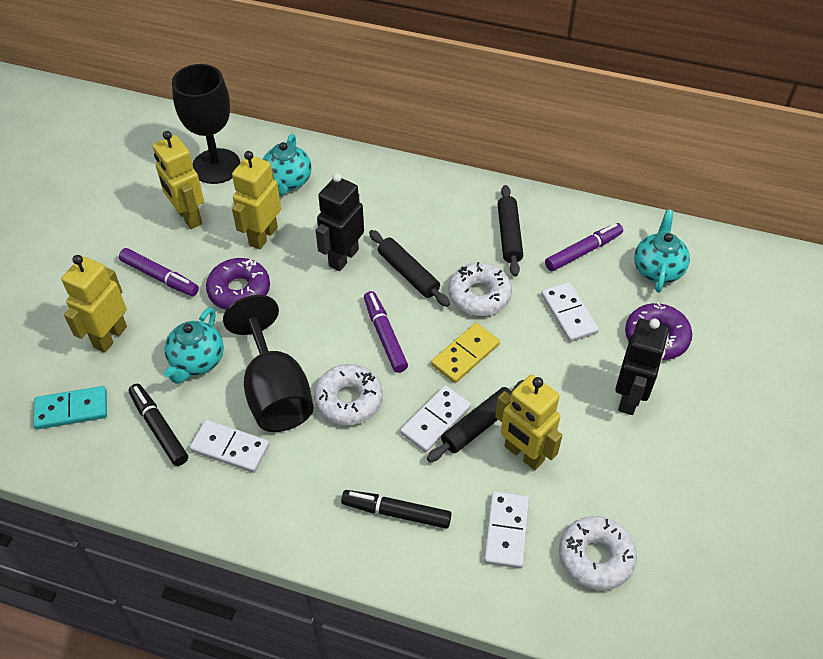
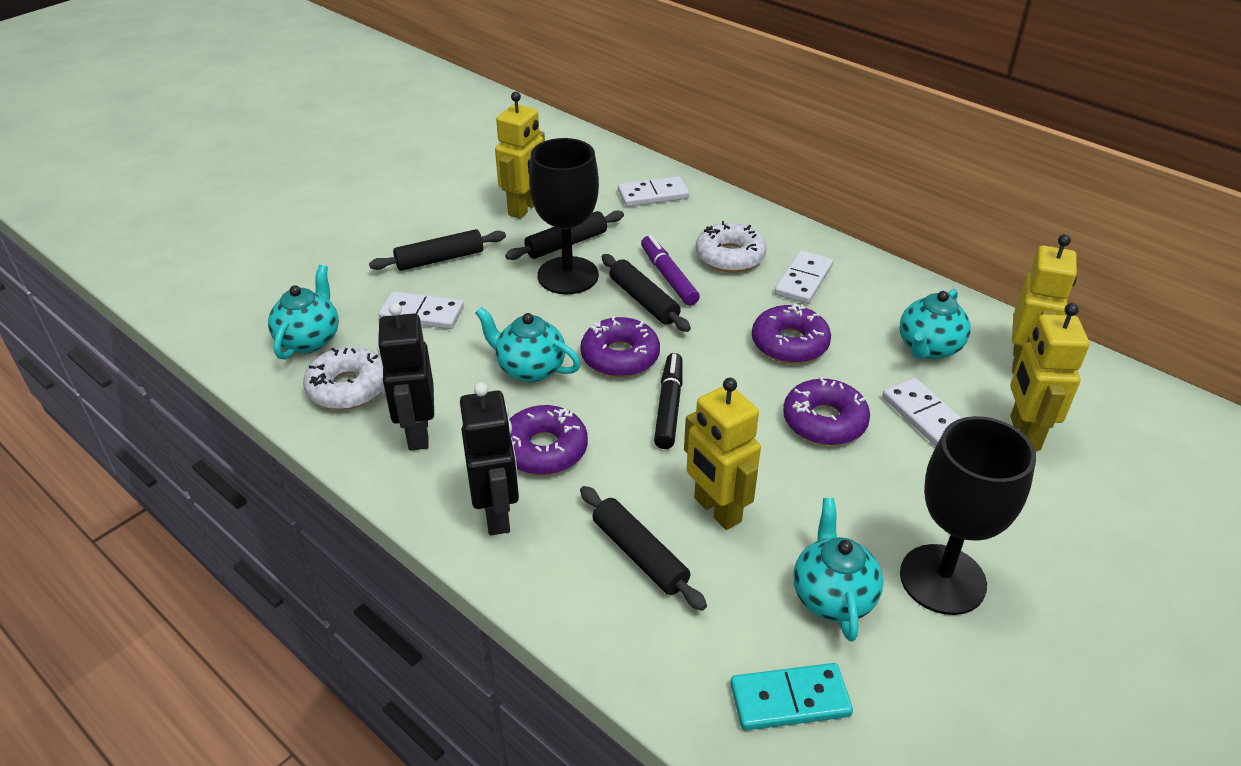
black marker: [129,383,188,466] [341,490,452,529] = 2 -> [654,353,683,449] = 1
black rolling pin: [369,230,450,307] [427,380,524,462] [497,185,523,276] = 3 -> [369,229,506,271] [505,210,624,260] [580,486,707,611] [602,254,691,332] = 4
purple donut: [206,258,270,310] [625,302,692,360] = 2 -> [509,405,588,475] [580,316,660,377] [752,304,831,363] [783,377,870,445] = 4
purple marker: [119,248,199,296] [364,291,408,373] [545,223,623,271] = 3 -> [641,235,700,306] = 1
turquoise teapot: [164,307,224,384] [263,134,312,196] [634,209,690,293] = 3 -> [268,265,339,360] [475,307,581,382] [793,498,883,642] [899,289,971,359] = 4
white donut: [314,364,383,425] [448,262,512,316] [559,516,637,591] = 3 -> [303,347,384,410] [696,221,767,272] = 2
yellow domino: [431,323,500,383] = 1 -> none = 0

